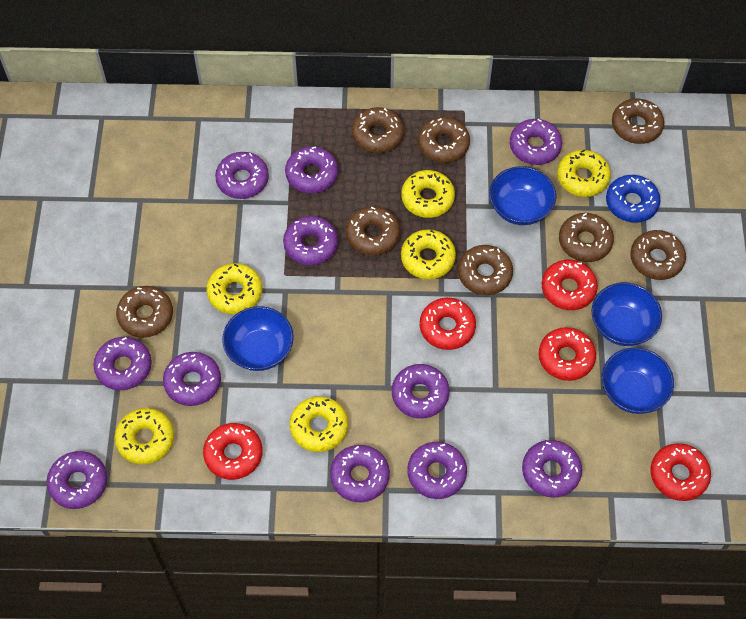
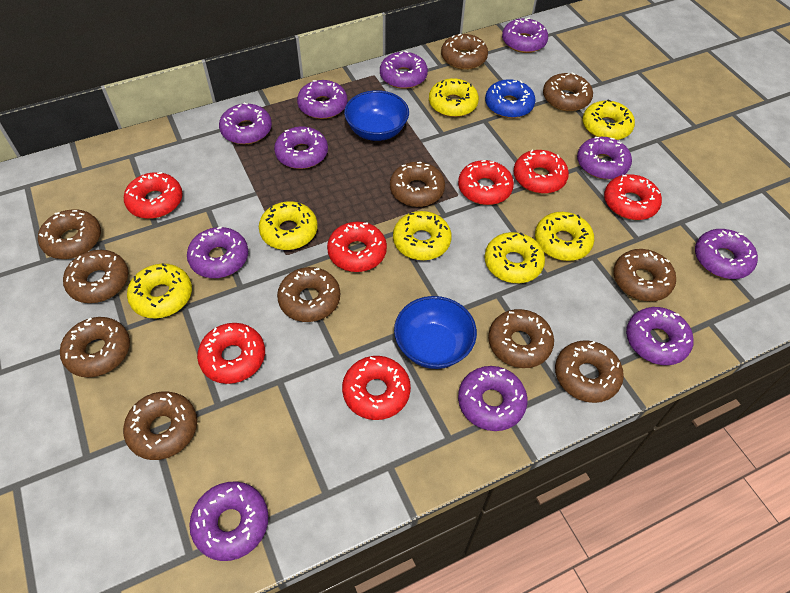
blue bowl: [222,306,294,371] [489,166,556,225] [591,283,662,346] [602,347,674,414] = 4 -> [344,90,409,141] [394,296,477,369] = 2
brown donut: [116,286,173,338] [346,206,400,256] [352,107,404,153] [418,117,470,163] [458,245,513,295] [559,213,614,262] [612,98,664,144] [630,230,686,280] = 8 -> [38,209,101,259] [60,317,130,377] [63,250,129,303] [123,391,197,460] [277,267,340,322] [390,162,445,207] [441,34,488,70] [488,309,554,368] [543,72,593,111] [555,340,624,403] [613,249,676,301] = 11
red donut: [203,423,263,480] [420,298,476,350] [539,327,596,381] [542,260,598,310] [650,443,711,501] = 5 -> [124,172,183,219] [197,323,265,384] [327,222,387,272] [342,356,411,420] [458,160,514,205] [513,150,569,194] [604,174,662,220] = 7
yellow donut: [115,408,174,464] [207,263,262,314] [289,396,348,452] [401,170,455,218] [401,229,456,279] [557,150,611,197] = 6 -> [127,263,192,318] [259,201,318,250] [393,211,452,261] [429,78,479,117] [485,232,545,283] [535,212,594,261] [583,100,635,140] = 7

